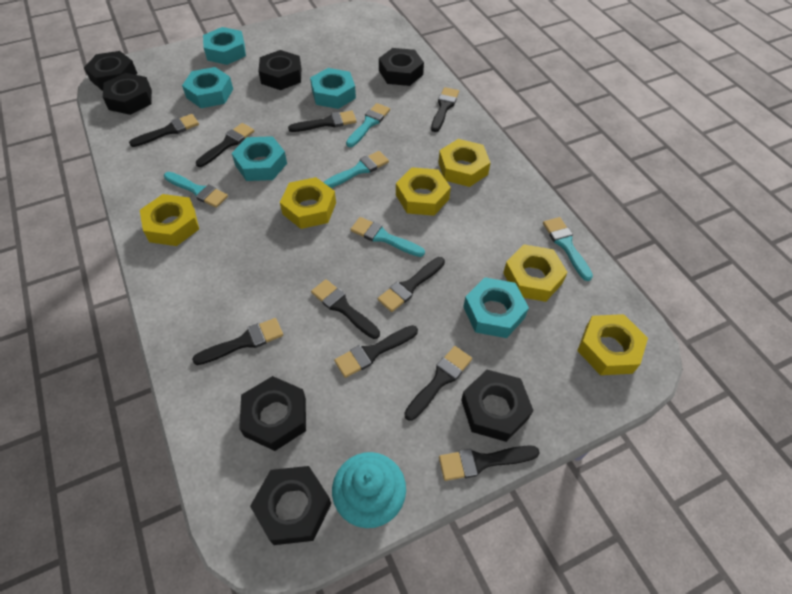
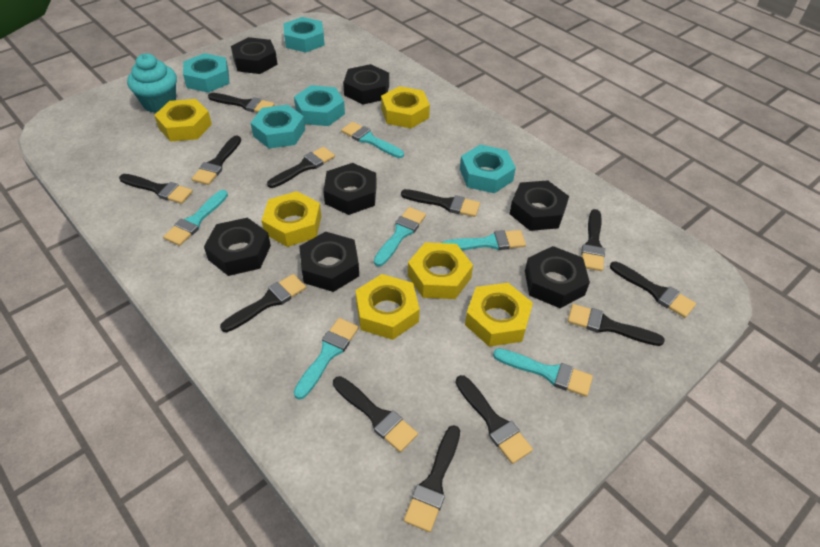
black brush: [129,114,199,147] [192,318,283,365] [196,123,254,167] [288,111,357,132] [311,279,380,339] [334,325,418,378] [378,257,445,312] [404,346,472,421] [431,87,459,132] [439,445,540,481] = 10 -> [119,174,193,204] [192,135,241,185] [208,93,274,112] [220,274,306,332] [267,147,335,188] [333,376,418,452] [401,189,480,217] [404,425,460,532] [456,375,533,464] [568,304,665,346] [581,209,605,271] [610,261,696,318] = 12
turquoise brush: [164,172,228,208] [323,151,389,188] [346,103,390,147] [350,217,425,257] [543,217,593,281] = 5 -> [163,190,228,246] [293,318,359,399] [341,122,404,158] [374,207,426,266] [442,230,526,250] [493,348,593,397] = 6

